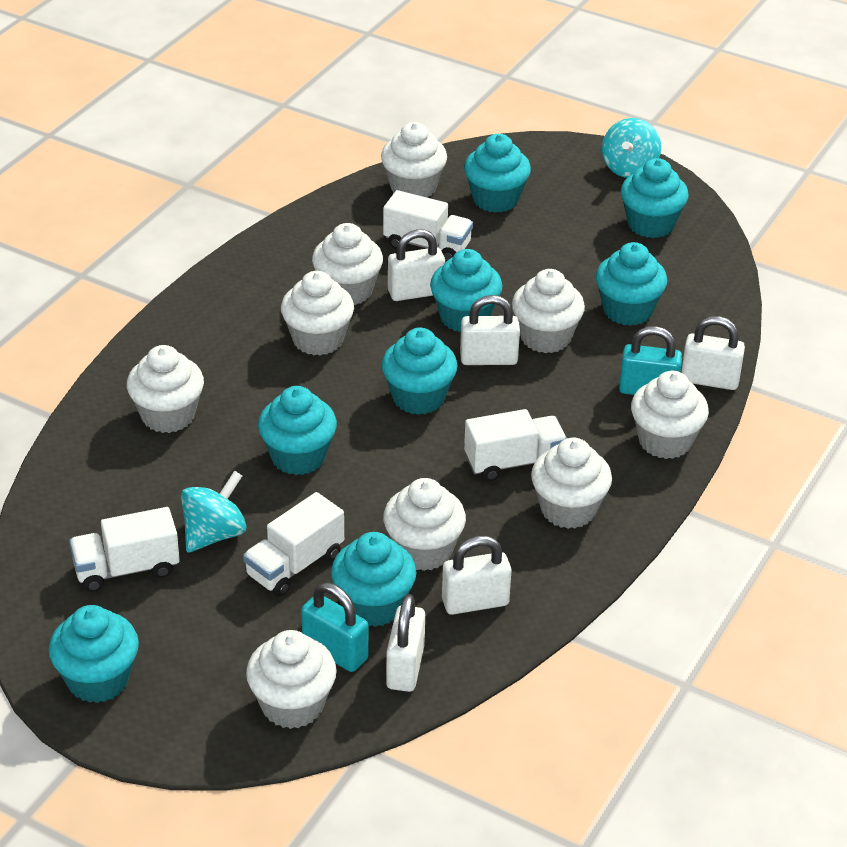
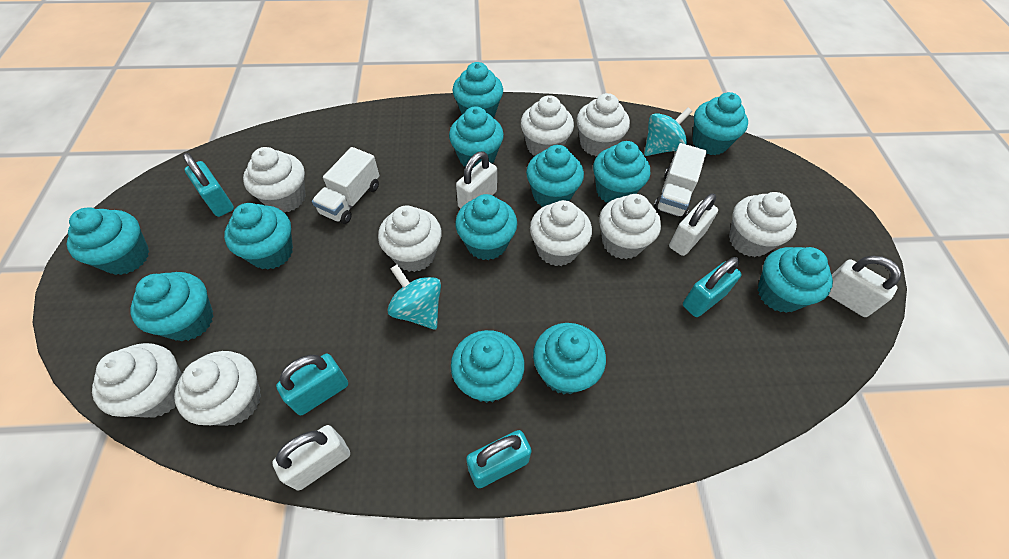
turquoise cupcake: [49,605,139,703] [258,386,337,475] [331,532,417,627] [382,328,458,415] [430,249,502,332] [464,134,531,213] [596,242,667,326] [621,158,689,238] = 8 -> [67,207,149,275] [130,272,214,341] [224,203,293,270] [449,106,504,168] [451,330,525,403] [452,62,503,118] [455,194,517,260] [526,145,584,207] [533,323,606,394] [593,141,650,203] [692,92,748,155] [758,247,833,313] = 12
turquoise padlock: [301,583,368,672] [619,326,682,395] = 2 -> [183,153,234,217] [276,353,348,415] [466,430,532,488] [683,257,742,317] = 4
white padlock: [386,594,425,692] [388,229,445,301] [442,536,511,615] [460,295,520,365] [681,316,745,390] = 5 -> [272,425,350,491] [456,151,497,209] [669,193,718,256] [828,256,901,317] = 4
white truck: [69,507,180,592] [243,492,344,597] [383,190,473,262] [464,409,567,481] = 4 -> [312,147,379,224] [654,143,707,219] = 2

